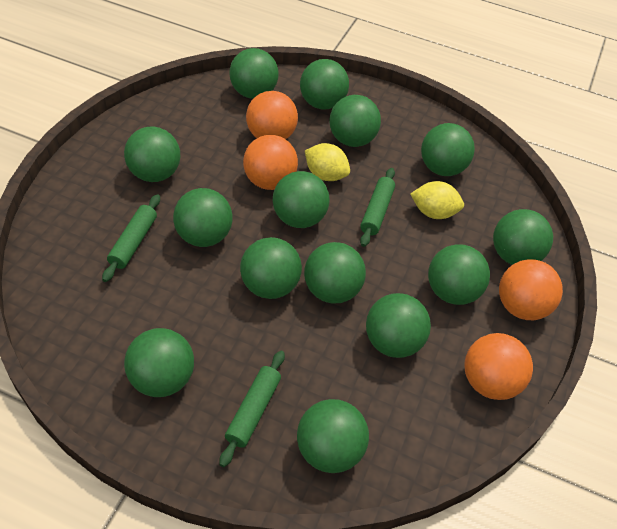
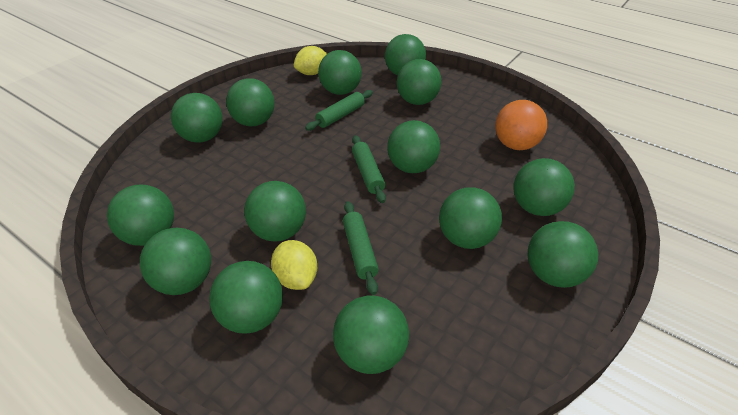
orange ball: [243,135,298,190] [246,91,298,139] [465,333,533,400] [499,259,563,320] = 4 -> [495,100,547,150] = 1

